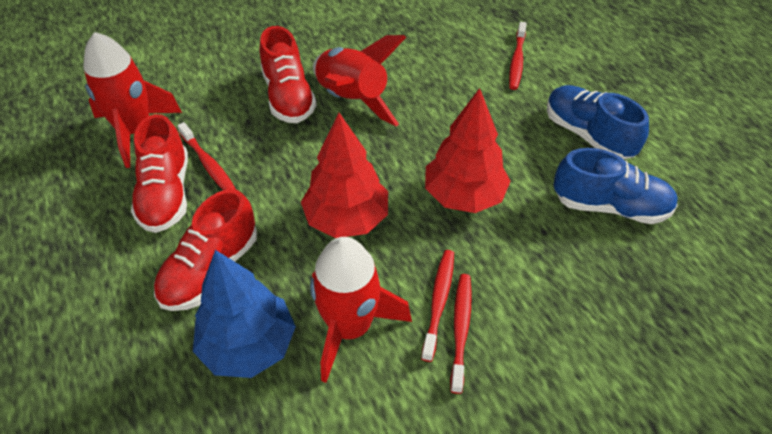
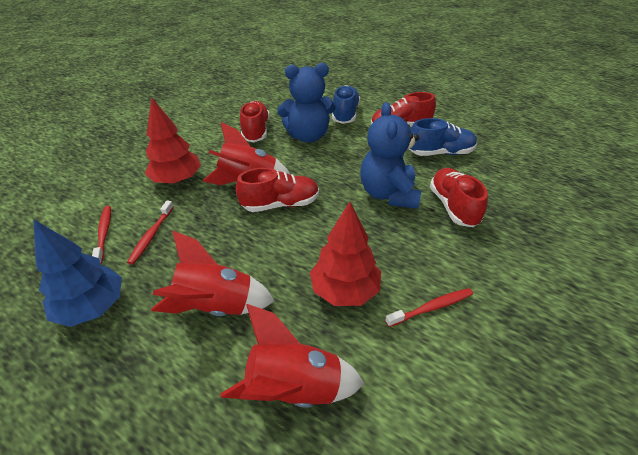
blue teddy bear: none = 0 -> [277,63,336,142] [360,102,421,209] = 2
red shoe: [131,114,188,233] [154,189,257,311] [259,26,317,123] = 3 -> [236,168,319,212] [240,101,270,142] [371,92,436,127] [430,168,488,227] = 4
red toothbrush: [178,122,236,190] [421,250,454,362] [450,274,472,394] [509,22,527,90] = 4 -> [92,206,111,264] [127,200,174,265] [385,288,473,327] = 3

